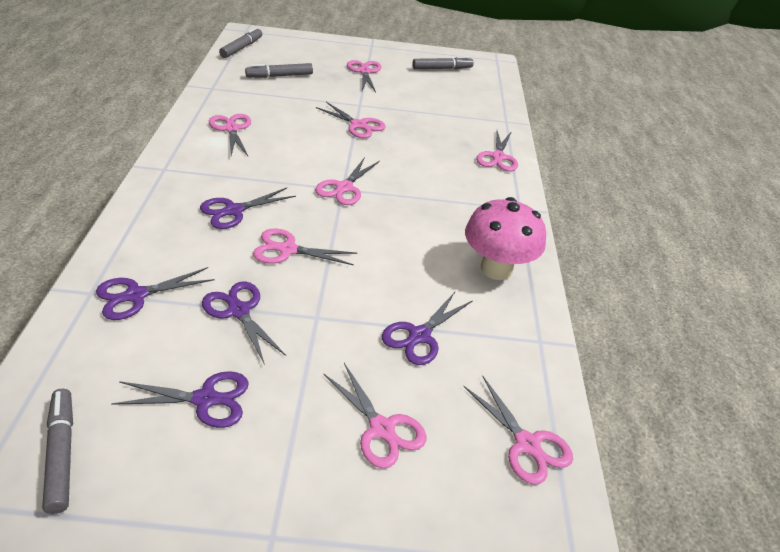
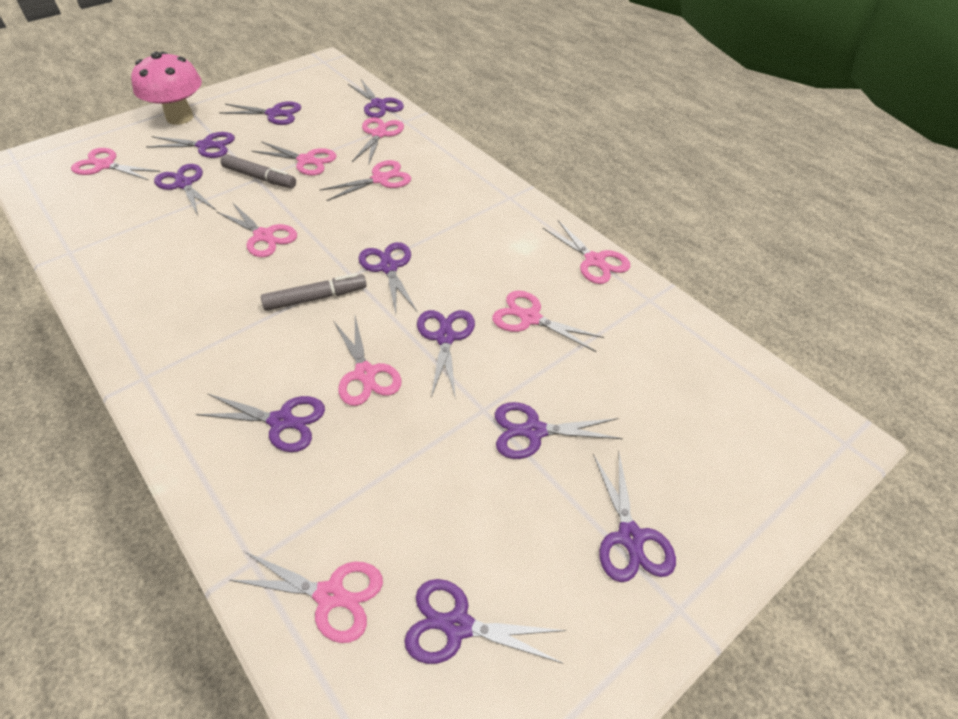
grey marker: [42,389,73,514] [219,27,262,58] [245,63,313,78] [412,56,474,69] = 4 -> [221,154,296,188] [261,273,367,311] = 2
pink scissors: [209,114,251,156] [253,228,357,266] [315,157,380,205] [316,102,386,138] [324,363,426,468] [347,60,381,92] [463,375,573,485] [476,131,518,172] = 8 -> [71,148,161,180] [217,202,297,257] [229,551,383,643] [252,141,337,176] [320,160,411,201] [334,316,401,406] [352,117,404,166] [492,290,605,352] [543,220,631,284] = 9
purple scissors: [96,267,215,320] [111,371,249,428] [200,188,296,229] [202,281,286,365] [382,292,472,365] = 5 -> [146,132,235,158] [154,164,217,215] [196,394,325,452] [219,101,301,125] [348,80,404,118] [358,242,417,314] [404,579,566,664] [417,310,475,399] [495,402,623,459] [593,453,676,582] = 10

